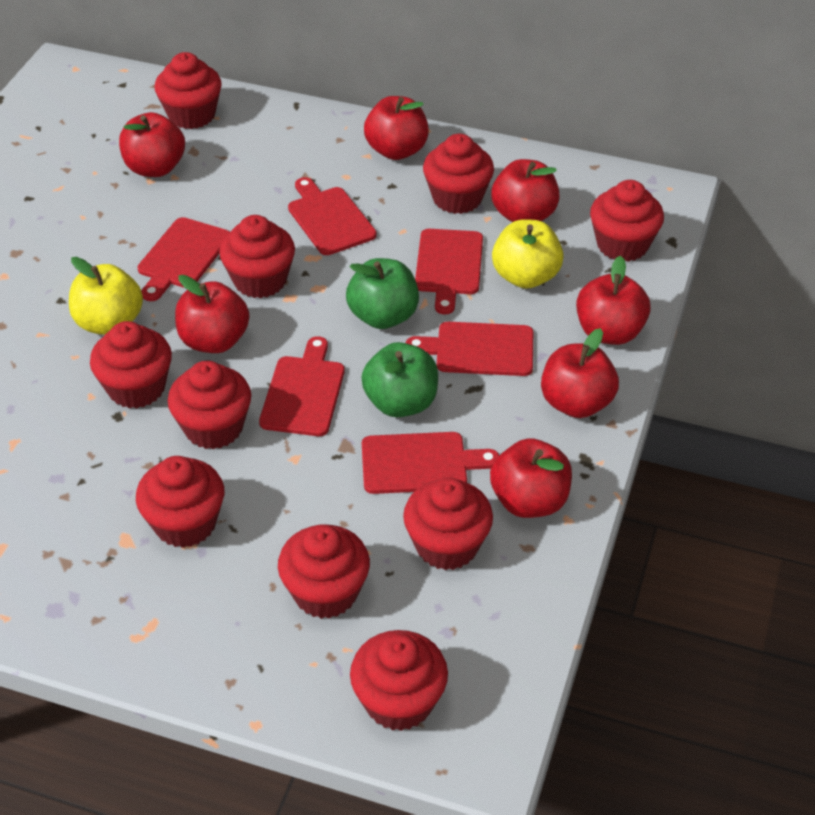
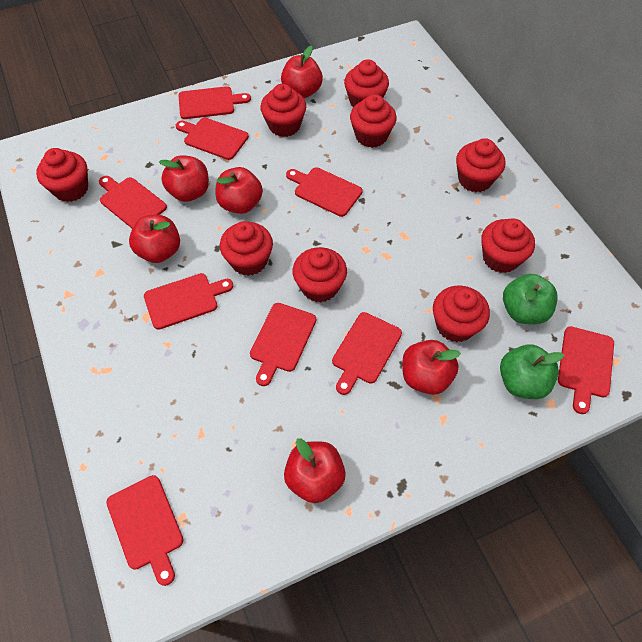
red apple: [119,112,185,177] [175,275,249,353] [364,96,429,160] [490,438,572,518] [491,159,560,222] [541,328,619,418] [576,256,651,345] = 7 -> [129,215,180,263] [159,155,209,202] [215,167,263,214] [281,46,323,98] [284,438,346,503] [402,340,461,395] = 6
red cupcake: [90,321,172,409] [136,456,224,548] [154,52,222,129] [168,361,251,449] [219,215,295,298] [278,524,370,619] [350,630,448,731] [403,477,493,570] [423,134,494,214] [590,180,664,262] = 10 -> [36,148,88,202] [220,221,273,276] [260,84,306,137] [293,247,347,302] [344,59,389,107] [350,94,397,148] [433,285,490,342] [456,138,505,192] [481,218,535,273] = 9
red cutting board: [137,217,229,301] [259,336,345,436] [288,177,377,255] [362,432,499,494] [406,322,533,376] [415,229,483,314] = 6 -> [99,176,167,229] [106,475,183,586] [144,273,233,330] [176,118,249,160] [178,86,251,119] [250,303,316,386] [286,167,363,217] [332,312,402,395] [558,326,614,414] = 9
yellow apple: [69,257,143,335] [492,219,564,289] = 2 -> none = 0

